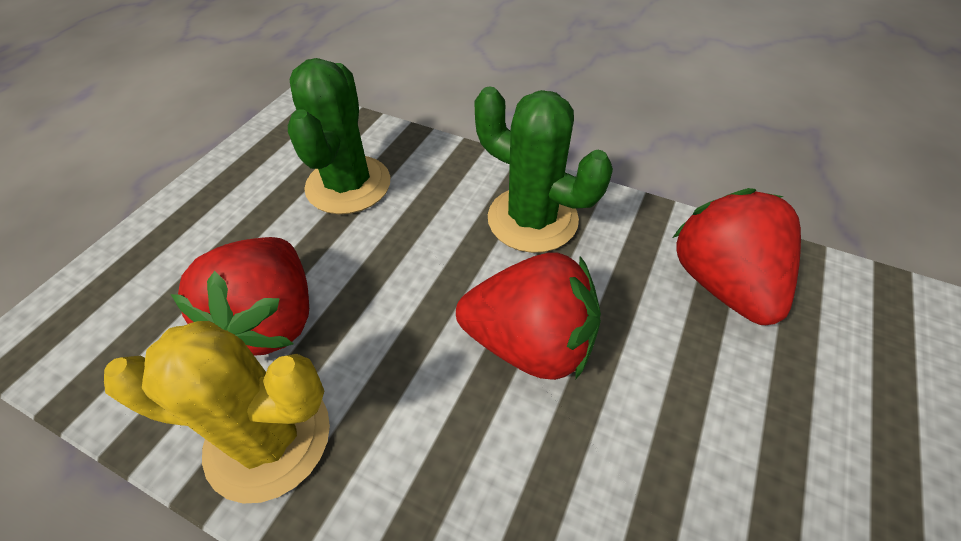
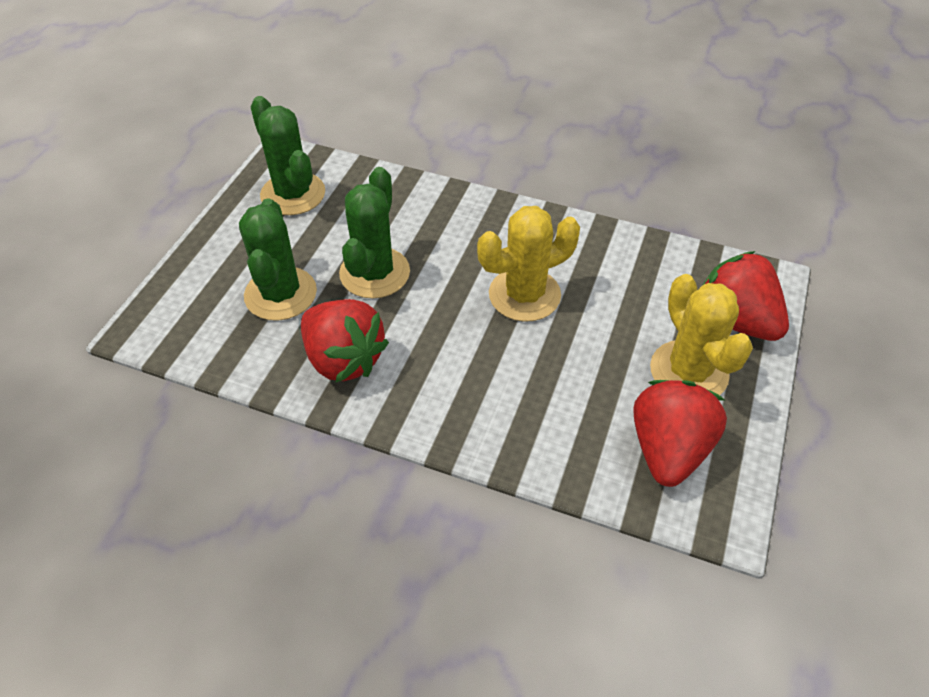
green cactus: [288,58,391,214] [475,87,613,253] = 2 -> [239,198,317,321] [250,96,325,215] [339,167,410,299] = 3
yellow cactus: [104,321,330,503] = 1 -> [477,206,580,322] [650,274,753,395] = 2

